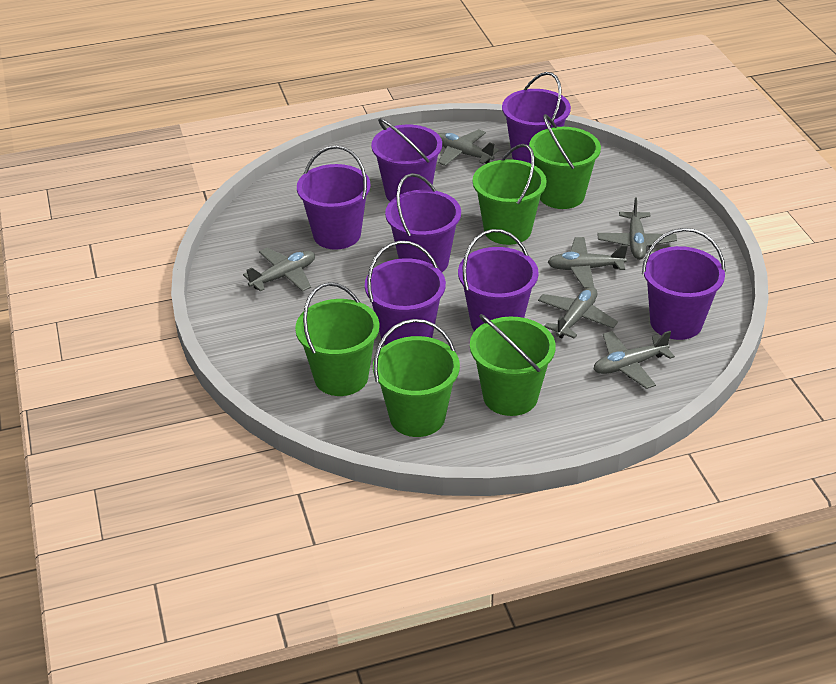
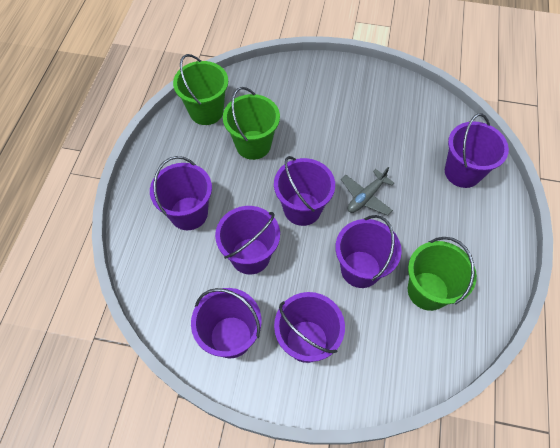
green bucket: [295,282,380,396] [373,319,460,437] [470,314,556,416] [473,144,547,245] [529,114,601,209] = 5 -> [173,54,228,125] [223,87,280,160] [408,237,477,311] = 3
grey plane: [243,248,315,292] [438,129,499,166] [538,287,618,339] [548,237,628,288] [594,331,675,389] [597,197,677,260] = 6 -> [341,167,394,216] = 1

